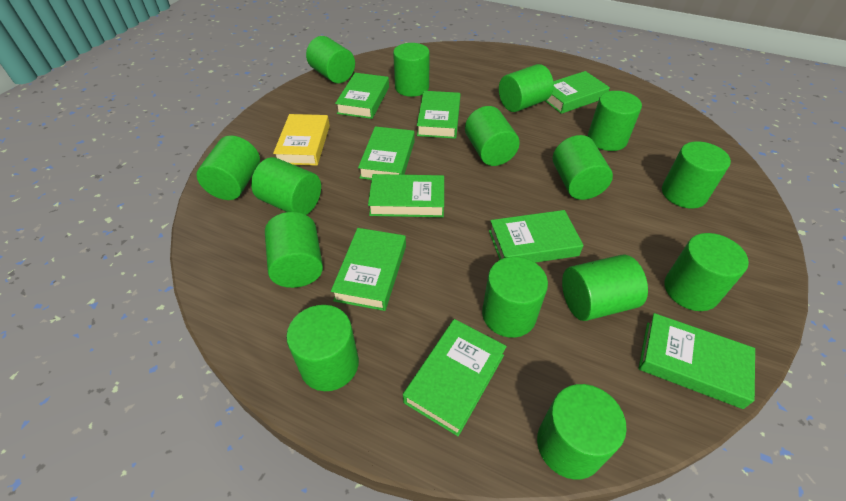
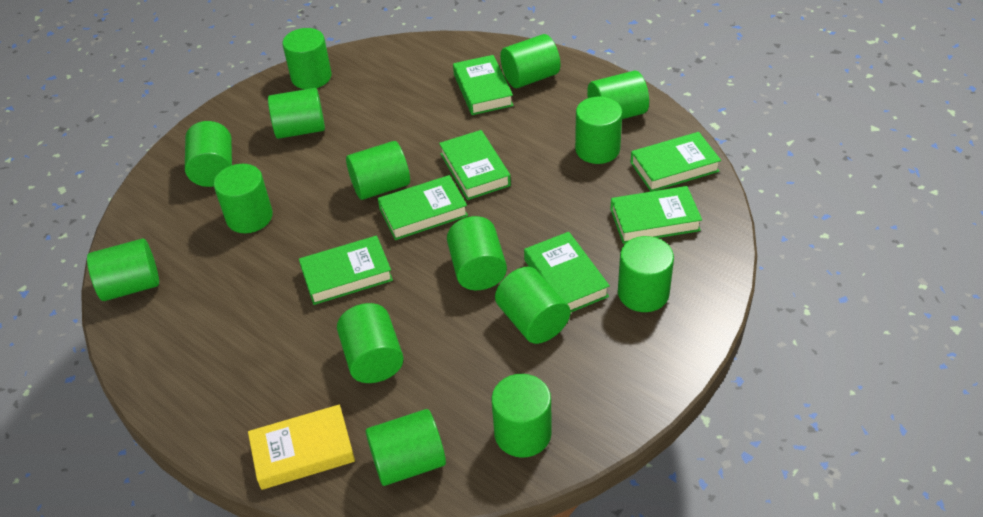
green book: [331,228,406,311] [335,73,389,119] [358,126,415,180] [368,174,444,217] [403,319,507,436] [417,91,461,139] [489,210,584,263] [545,71,610,114] [639,313,755,409] = 9 -> [299,236,393,305] [378,175,468,240] [439,130,511,200] [453,55,513,115] [524,232,610,313] [610,186,702,244] [630,132,721,192] = 7

